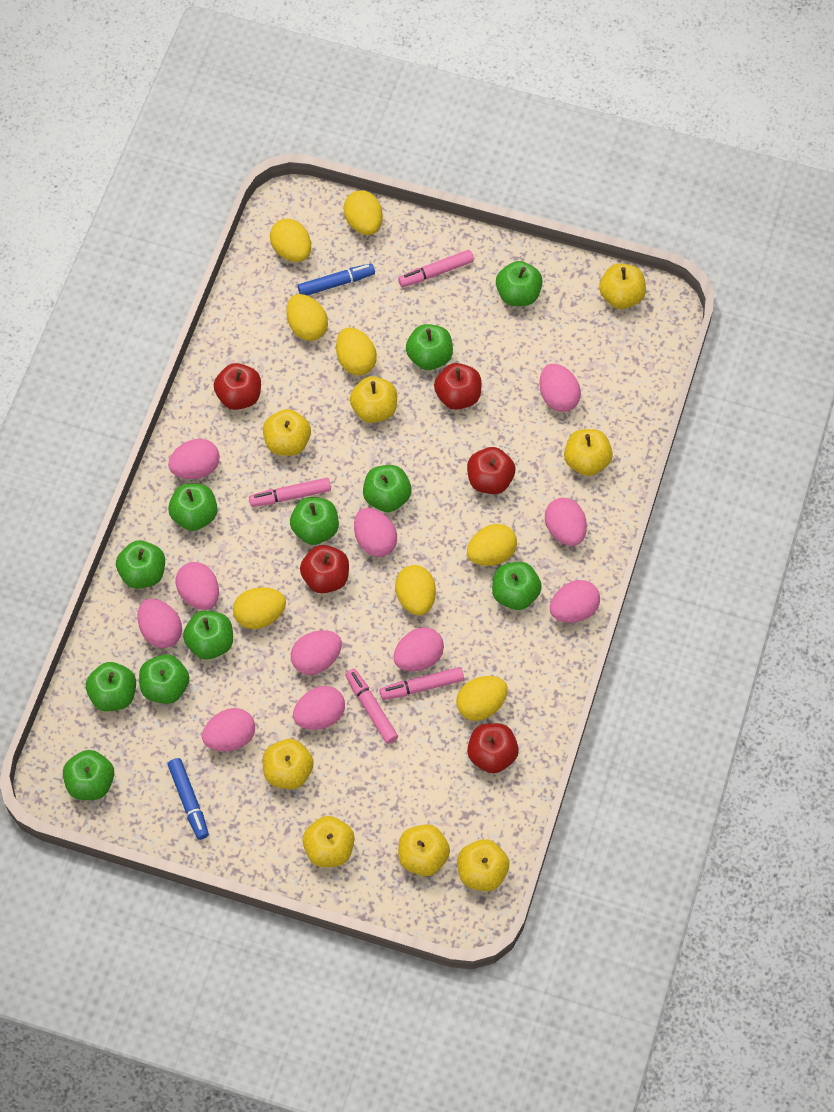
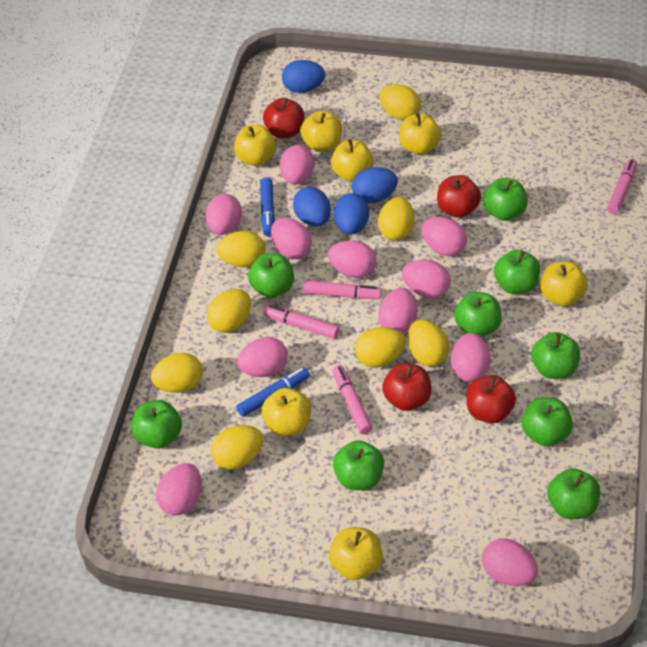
blue egg: none = 0 -> [282,60,325,93] [293,187,331,226] [334,193,369,234] [352,167,398,204] = 4
green apple: [63,750,114,800] [86,662,136,711] [116,540,165,589] [139,654,189,704] [168,483,217,531] [183,611,233,660] [290,497,339,545] [363,465,412,512] [406,324,453,370] [492,562,542,610] [496,261,543,306] = 11 -> [132,400,182,449] [248,253,294,298] [333,440,384,490] [454,292,502,337] [483,178,528,221] [494,249,540,294] [522,398,573,446] [531,332,580,379] [547,468,600,519] = 9
red apple: [214,363,261,410] [300,545,349,593] [434,363,481,410] [467,447,515,494] [467,723,519,773] = 5 -> [263,98,304,139] [382,363,432,411] [437,175,481,218] [466,375,516,423] = 4
yellow apple: [263,409,311,456] [263,739,314,789] [302,816,355,867] [350,376,397,423] [398,824,450,876] [458,839,510,891] [564,429,613,476] [599,264,646,309] = 8 -> [234,125,276,166] [262,388,311,436] [300,111,342,152] [329,527,383,580] [331,139,374,182] [399,113,441,155] [541,261,588,306] = 7

